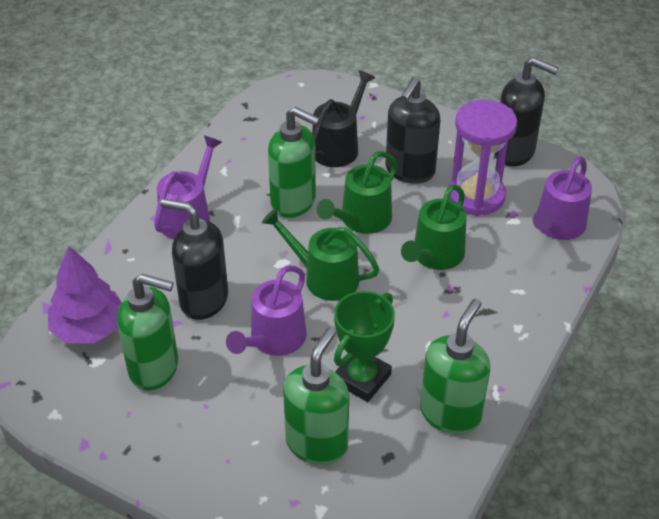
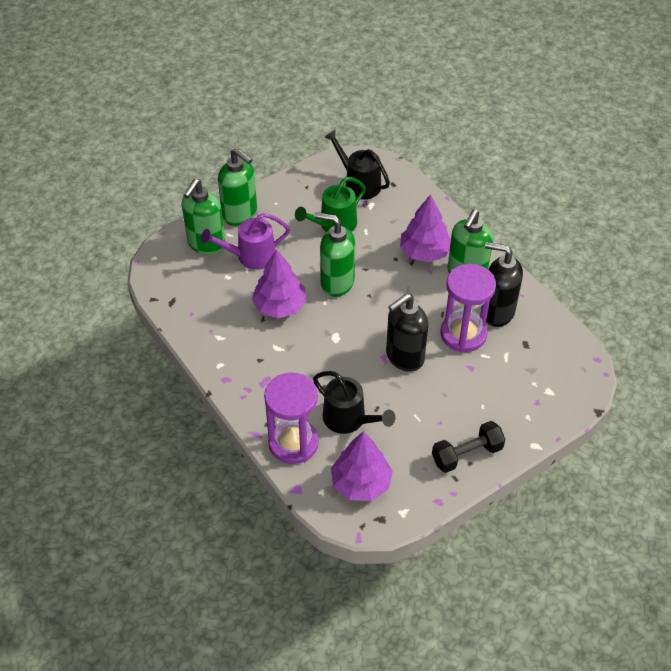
black dumbbell: none = 0 -> [432,421,505,473] = 1
black soap dispenser: [160,198,228,320] [386,77,440,184] [494,57,559,166] = 3 -> [386,294,428,372] [481,242,523,327] = 2
black watering can: [312,70,375,167] = 1 -> [313,371,395,434] [325,129,390,199] = 2
green trophy: [334,291,395,402] = 1 -> none = 0
green watering can: [262,208,379,301] [317,151,398,234] [401,184,467,270] = 3 -> [295,177,366,232] = 1
purple hourglass: [449,100,517,216] = 1 -> [264,373,319,464] [441,264,496,353] = 2
purple tree: [48,246,122,344] = 1 -> [252,249,307,318] [331,432,393,501] [400,194,451,262] = 3
purple watering can: [154,136,222,240] [226,265,306,356] [533,156,592,240] = 3 -> [201,213,290,270] = 1

